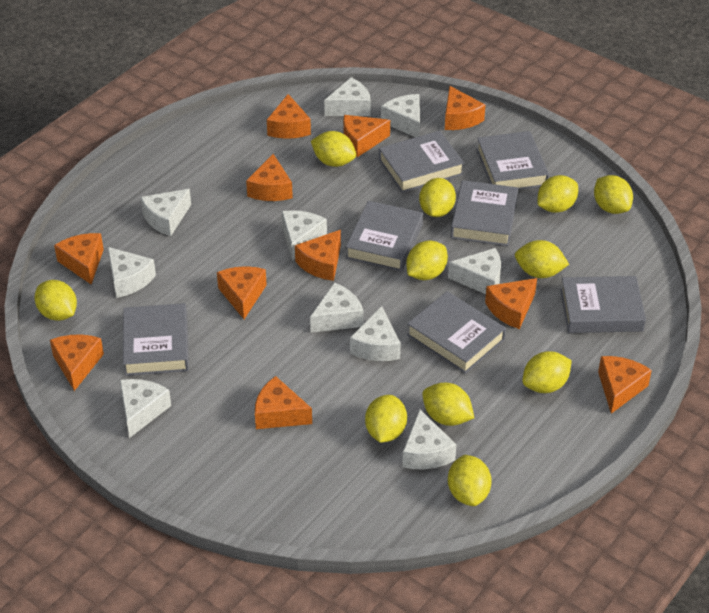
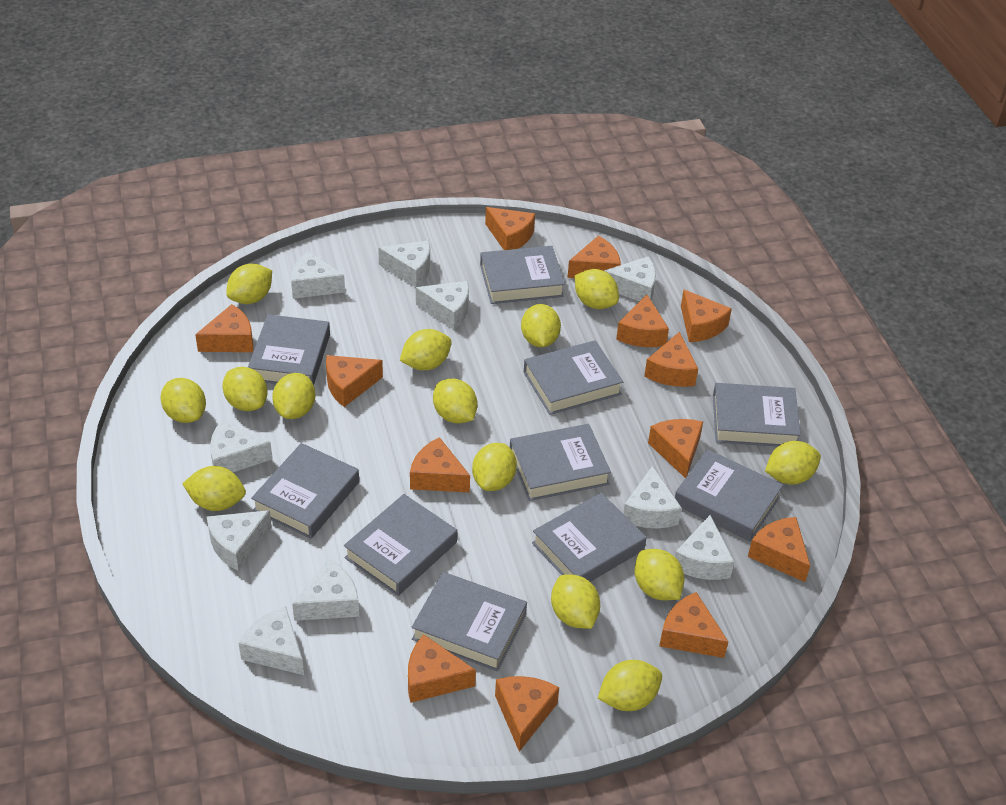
grey book: [123,303,189,376] [346,201,423,271] [379,131,464,193] [407,291,506,374] [450,180,518,246] [476,131,549,190] [560,276,646,333] = 7 -> [248,314,330,385] [251,443,359,539] [344,494,457,596] [412,572,527,671] [480,246,565,304] [510,424,611,501] [524,340,623,415] [532,493,646,582] [675,449,783,541] [713,383,801,447] = 10
orange cheese: [50,334,104,391] [54,233,104,285] [217,266,267,319] [246,154,293,201] [255,376,312,429] [267,94,311,139] [295,230,341,281] [343,115,390,157] [445,86,485,130] [485,278,537,329] [598,356,652,414] = 11 -> [195,304,253,352] [326,355,383,407] [408,634,476,703] [410,437,470,493] [485,207,535,250] [495,676,559,752] [567,235,621,278] [616,295,669,347] [644,332,698,387] [648,419,703,478] [659,592,728,658] [681,290,732,342] [748,517,810,582] = 13
yellow lemon: [35,280,77,321] [311,131,356,167] [365,395,407,443] [406,241,448,280] [419,178,456,217] [422,383,474,426] [448,455,492,506] [515,240,569,278] [522,351,572,393] [538,175,578,213] [594,175,633,214] = 11 -> [160,378,206,423] [182,466,246,511] [222,367,268,411] [226,264,272,304] [272,373,315,419] [400,329,452,370] [433,379,477,424] [472,443,517,491] [521,304,561,347] [551,574,600,629] [575,269,619,309] [598,660,662,711] [634,549,684,600] [765,441,821,485] = 14

